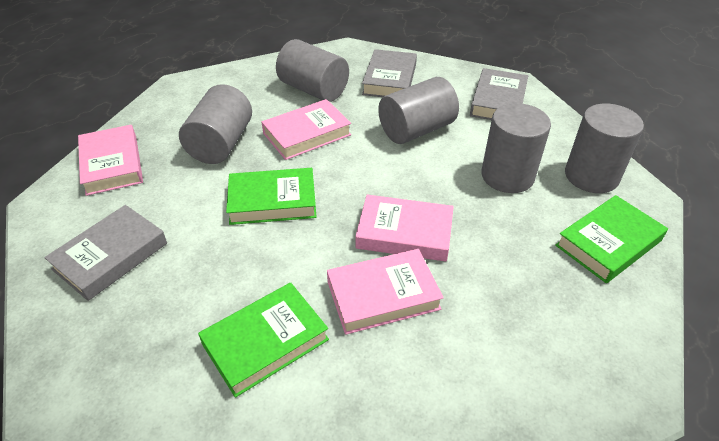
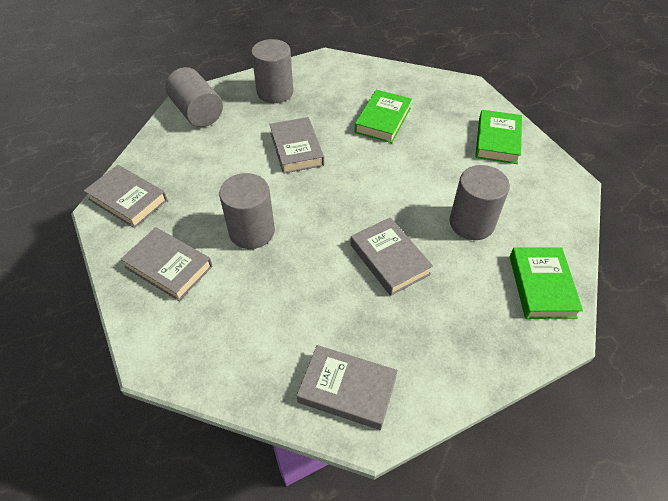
grey book: [44,205,167,301] [362,49,417,97] [470,68,528,120] = 3 -> [84,165,167,228] [121,227,213,301] [269,117,324,174] [297,345,398,430] [350,217,433,296] = 5
grey cylinder: [179,84,252,164] [276,39,349,102] [378,77,459,144] [481,103,551,193] [565,104,644,193] = 5 -> [166,67,223,127] [219,173,275,249] [251,39,293,103] [449,165,510,240] = 4
pink book: [78,125,143,196] [262,99,351,160] [327,249,444,335] [356,194,454,261] = 4 -> none = 0

